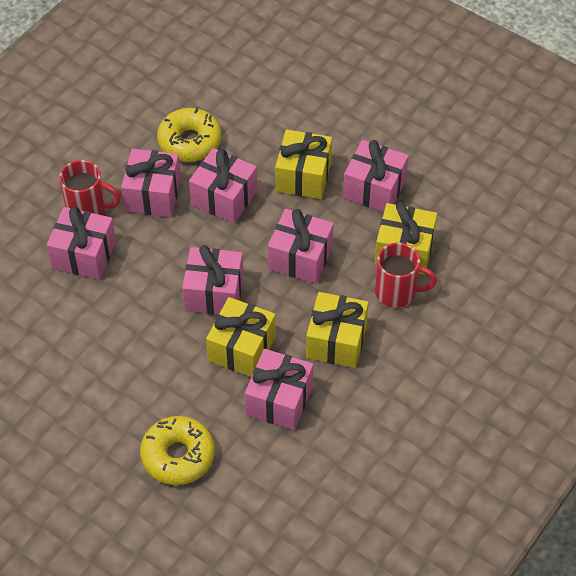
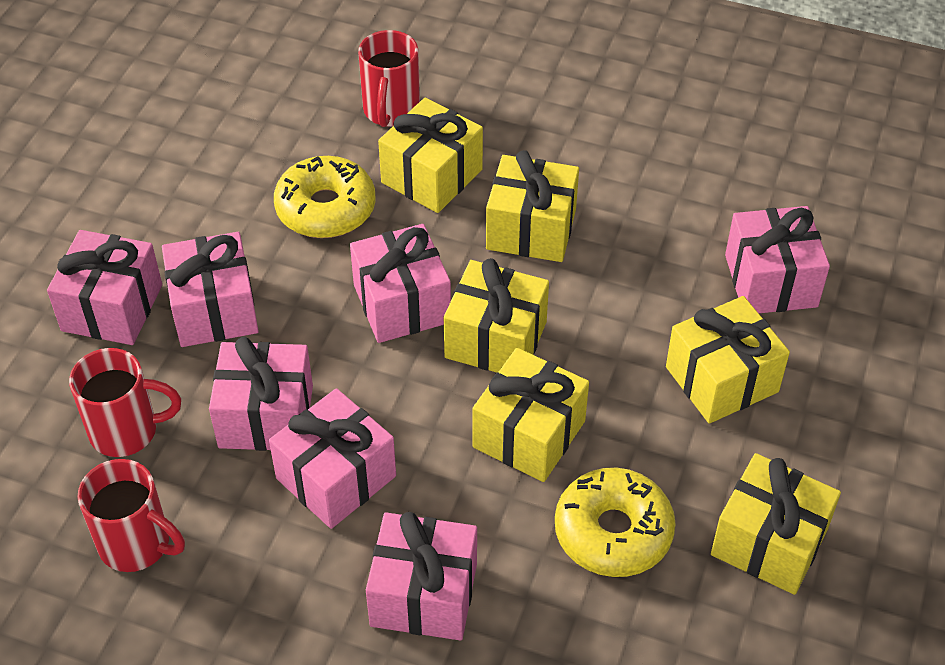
red mug: [59,160,121,215] [375,243,437,308] = 2 -> [69,348,181,457] [77,459,185,572] [358,30,420,127] = 3
yellow gift: [206,297,276,377] [275,129,332,199] [306,292,369,368] [375,202,437,275] = 4 -> [378,98,483,213] [444,258,549,372] [473,348,589,482] [486,150,579,262] [666,296,790,424] [711,453,841,595] = 6

